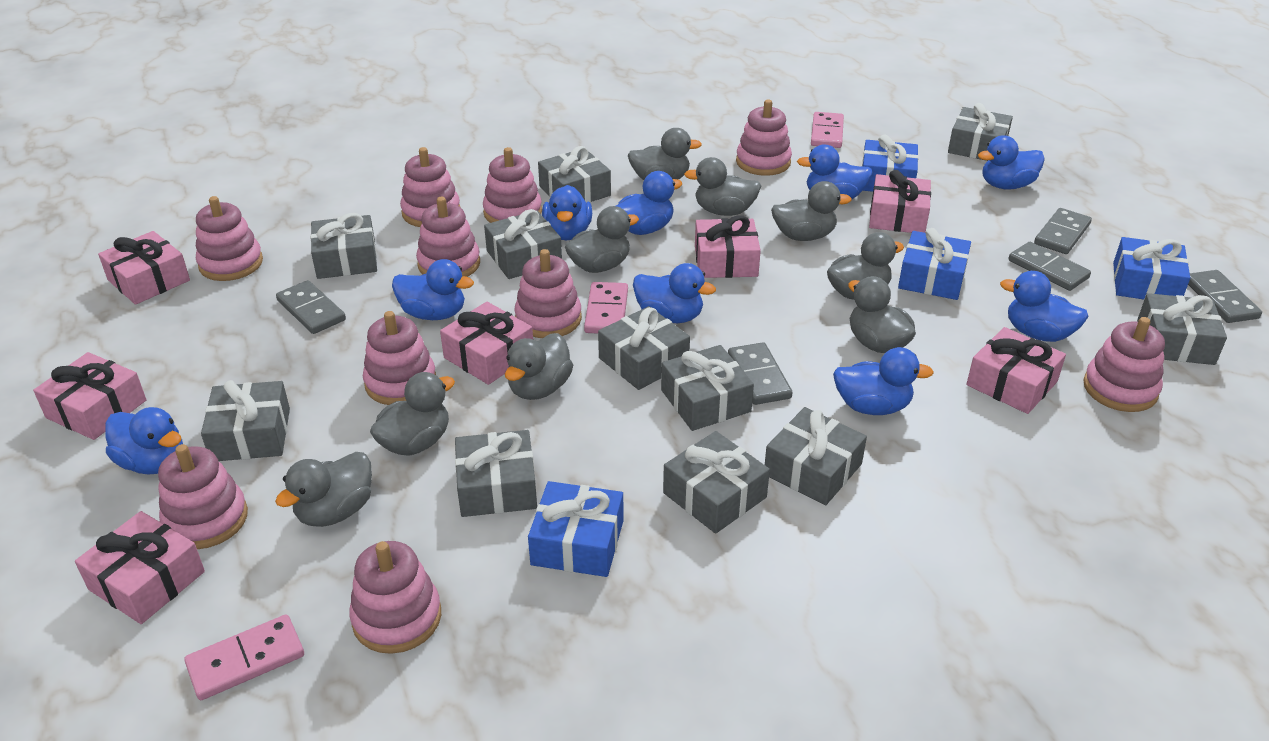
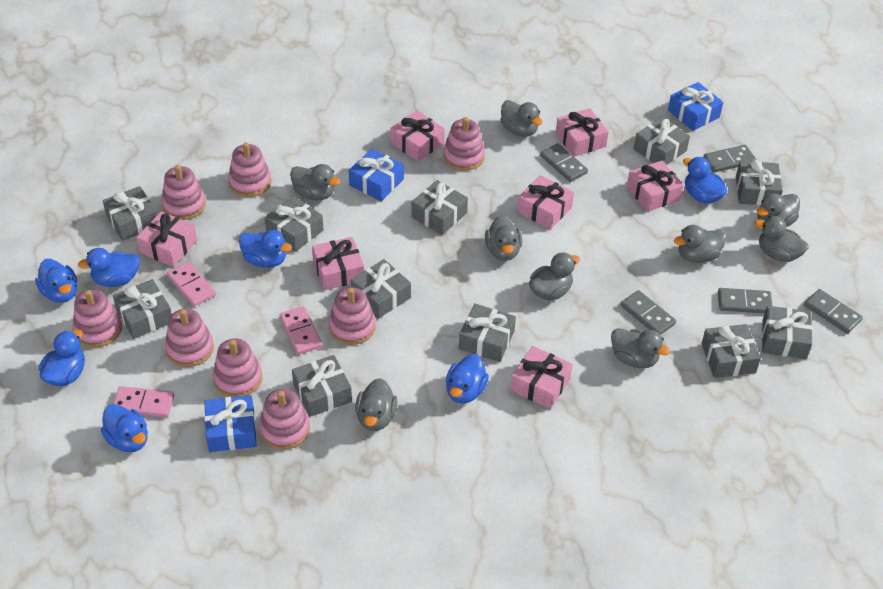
blue duck: [105,407,183,474] [392,259,474,320] [542,185,592,240] [616,171,682,235] [633,263,716,323] [797,144,873,199] [833,347,934,415] [978,135,1045,190] [1000,271,1089,342] = 9 -> [35,259,77,303] [39,329,85,386] [78,248,140,287] [101,404,148,452] [239,230,292,268] [446,354,489,404] [683,157,728,203] = 7
blue gift: [528,481,624,577] [862,135,919,192] [898,228,971,300] [1113,237,1190,300] = 4 -> [204,395,257,452] [349,149,404,201] [668,82,723,131] = 3
pink stacking toy: [158,444,248,549] [196,196,263,281] [349,541,441,654] [363,311,436,405] [400,147,460,227] [416,197,480,277] [483,147,542,223] [514,249,582,338] [736,99,792,176] [1083,317,1165,412] = 10 -> [73,290,122,348] [161,165,206,220] [165,309,214,367] [213,338,262,397] [228,143,271,197] [259,389,310,450] [329,287,376,345] [443,117,485,171] = 8

